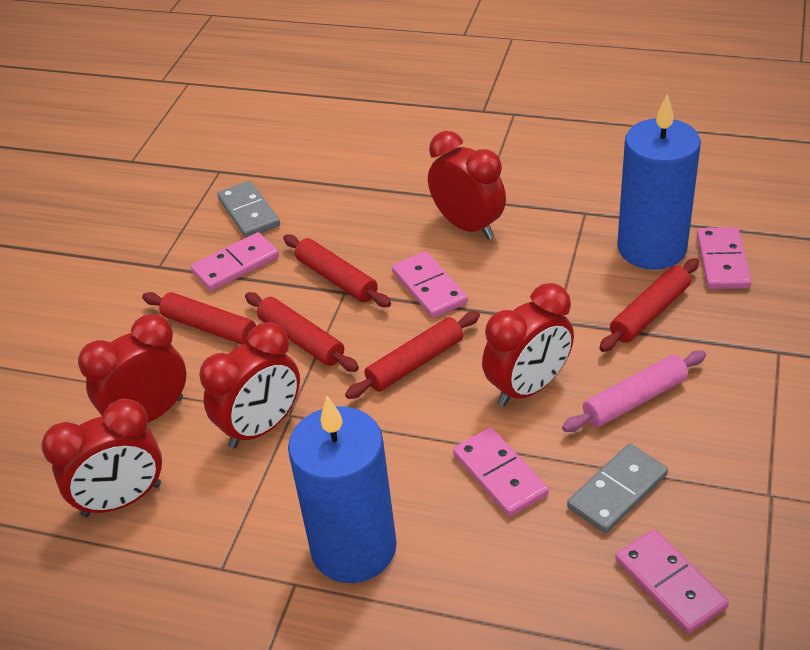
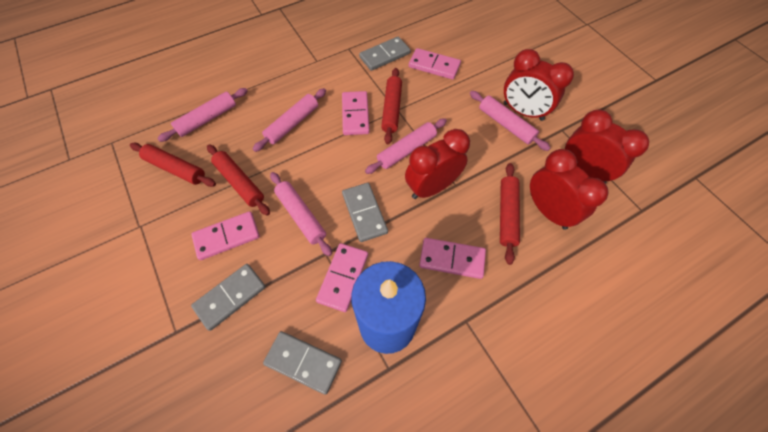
blue candle: [288,396,397,583] [617,94,701,270] = 2 -> [351,261,426,354] = 1
grey domino: [217,181,280,238] [567,444,668,534] = 2 -> [191,264,266,331] [263,331,342,395] [342,183,388,242] [359,37,411,71] = 4
pink rolling pin: [562,351,706,432] = 1 -> [157,88,248,142] [253,88,326,152] [270,172,332,256] [365,118,447,174] [470,91,550,151] = 5
red clock: [41,399,162,517] [78,314,186,423] [199,322,300,449] [428,131,506,240] [482,283,574,407] = 5 -> [405,129,470,199] [504,49,574,121] [530,149,609,230] [565,110,649,184] = 4
red rolling pin: [142,292,256,345] [245,292,359,372] [283,234,391,307] [345,311,480,399] [599,258,699,352] = 5 -> [130,143,216,187] [207,144,270,216] [381,68,402,144] [500,163,520,265] = 4

